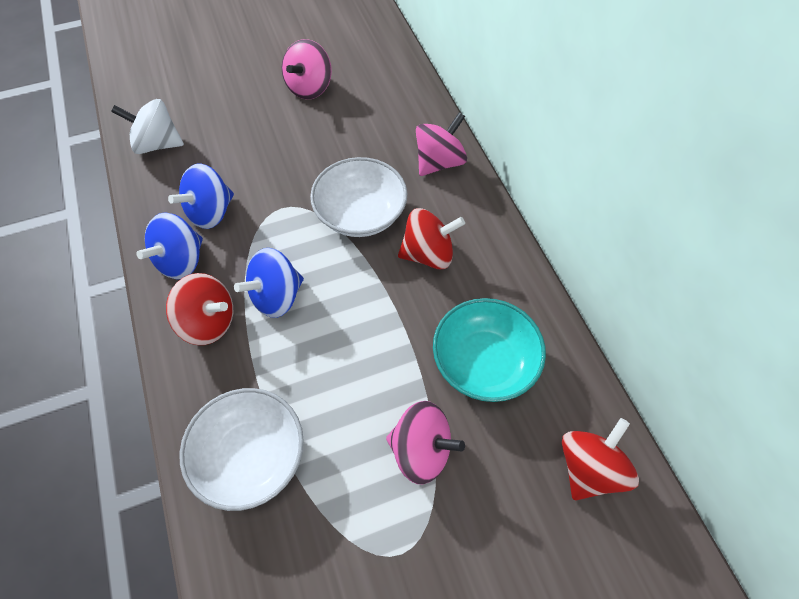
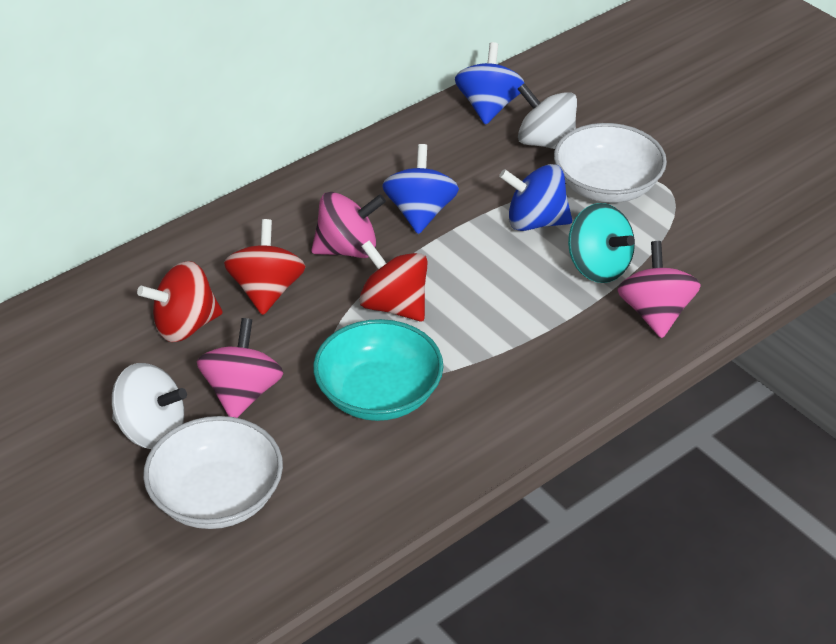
turquoise spinning top: none = 0 -> [568,203,635,283] = 1
white spinning top: [111,99,184,154] = 1 -> [112,363,187,449] [518,83,577,149] = 2

